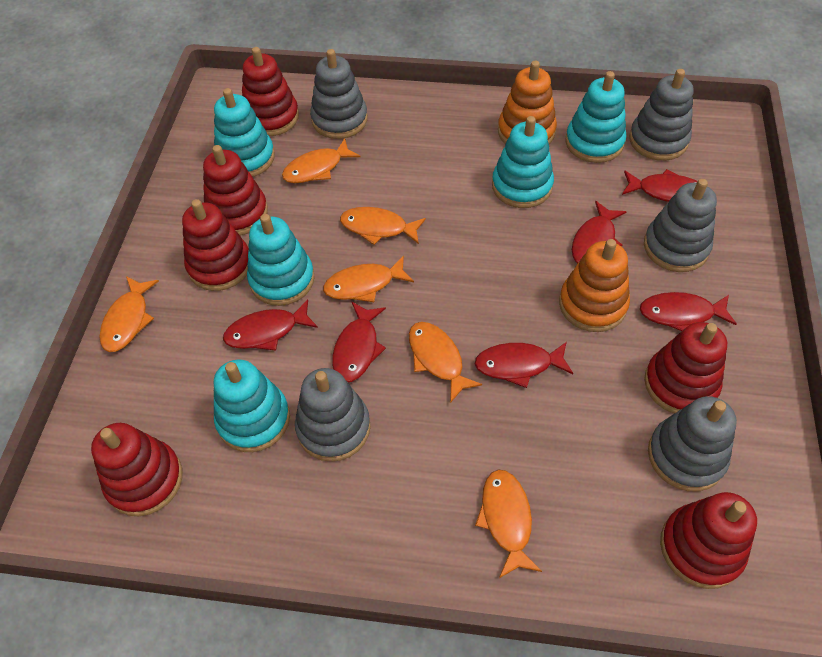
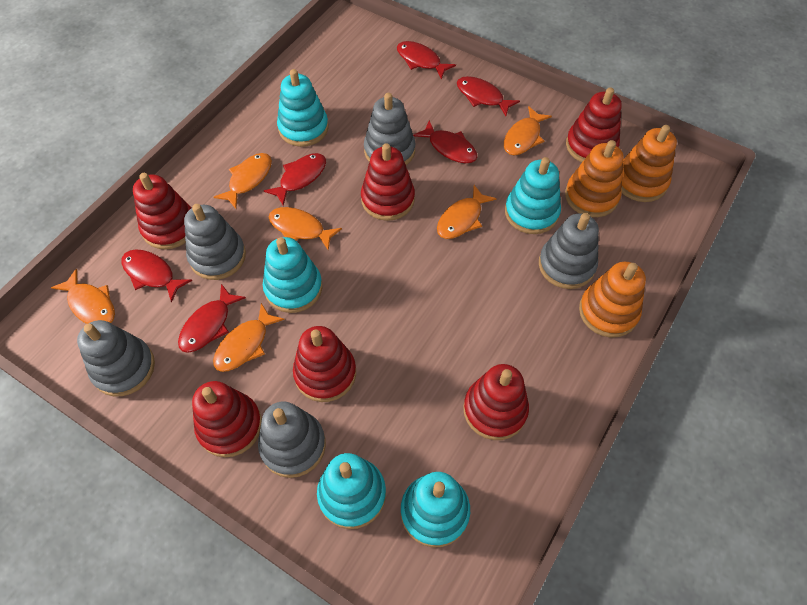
orange stacking toy: [498,61,557,144] [559,239,630,332] = 2 -> [565,140,624,217] [579,262,646,337] [622,125,677,202] = 3

